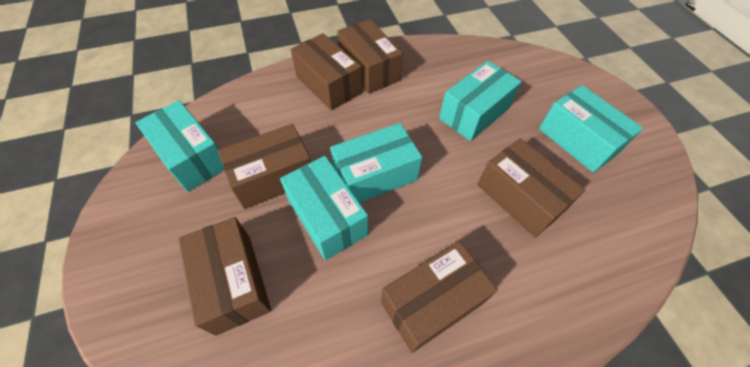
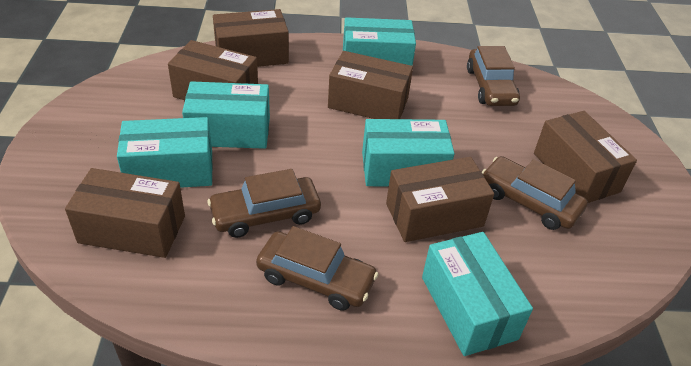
brown car: none = 0 -> [207,169,321,238] [256,226,378,311] [467,46,520,106] [482,156,588,230] = 4

